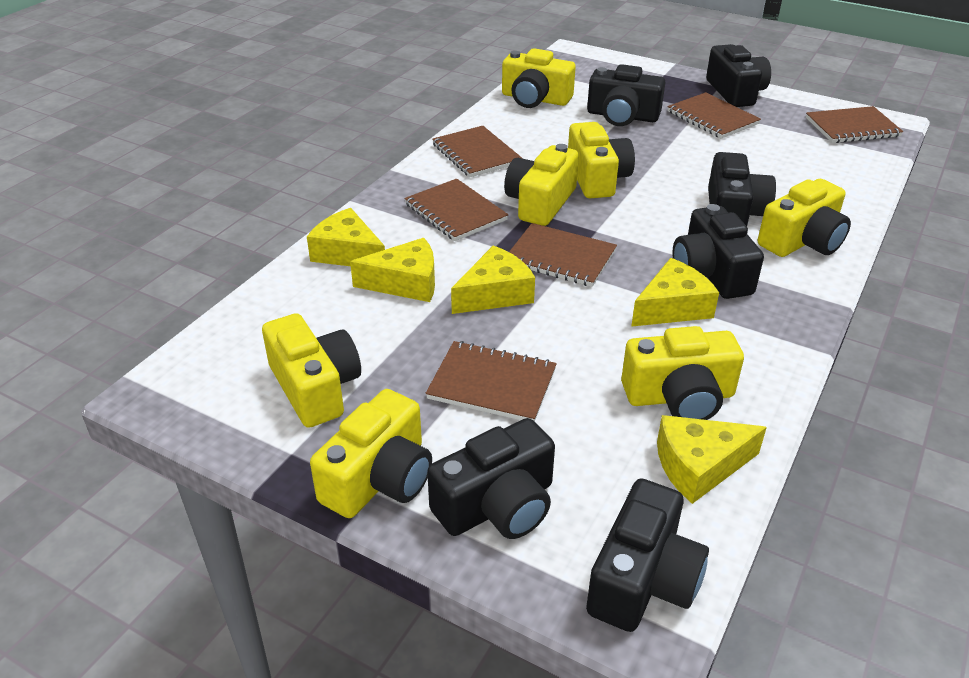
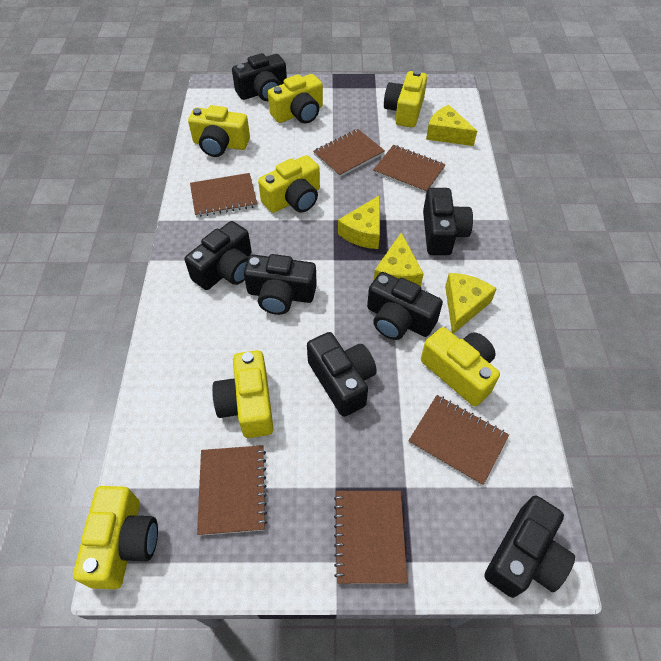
black camera: [427,418,555,539] [586,479,709,632] [587,64,665,126] [672,204,764,299] [706,44,771,107] [708,152,776,226] = 6 -> [185,221,252,290] [232,53,287,101] [244,254,317,315] [307,332,377,417] [367,272,443,340] [423,188,473,255] [484,496,575,598] = 7
yellow cheese: [307,208,385,266] [350,238,435,302] [451,246,535,314] [631,258,719,327] [657,415,767,504] = 5 -> [338,195,380,249] [374,232,424,286] [426,105,477,146] [445,273,497,334] = 4

